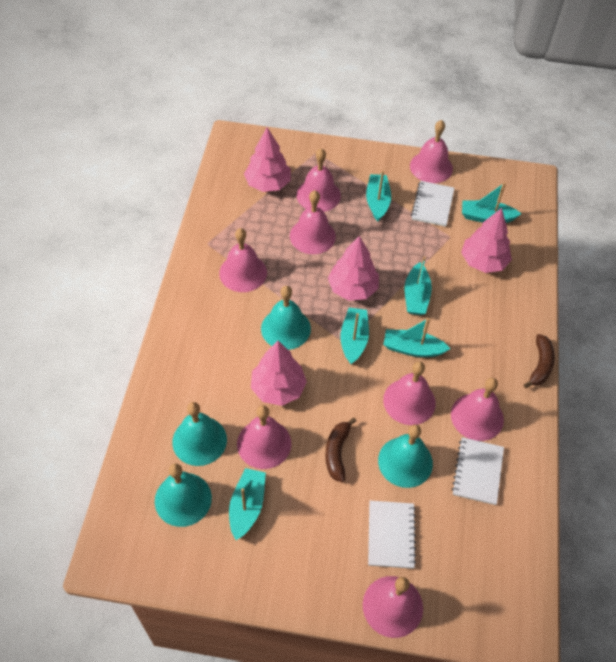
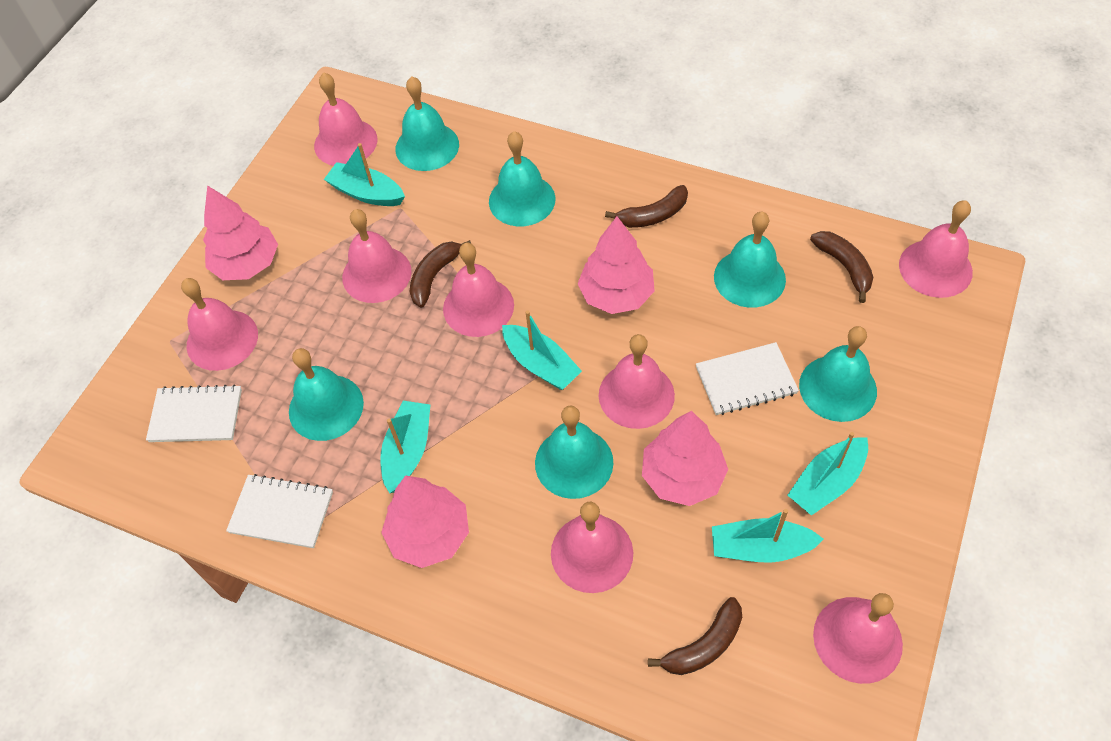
brown banana: [325,418,356,482] [524,334,555,388] = 2 -> [410,240,471,307] [605,185,688,228] [648,597,742,675] [810,231,873,303] = 4
turquoise bell: [155,463,212,527] [172,402,227,466] [261,286,311,350] [378,425,433,488] = 4 -> [289,348,364,441] [395,76,459,171] [489,131,556,226] [535,405,613,499] [714,212,786,308] [799,326,877,422] = 6
turquoise boat: [229,468,266,540] [341,308,369,364] [366,170,391,221] [383,318,451,357] [405,256,432,315] [462,182,521,223] = 6 -> [324,143,405,206] [380,401,430,493] [502,310,582,390] [712,509,823,563] [788,432,868,516] = 5

